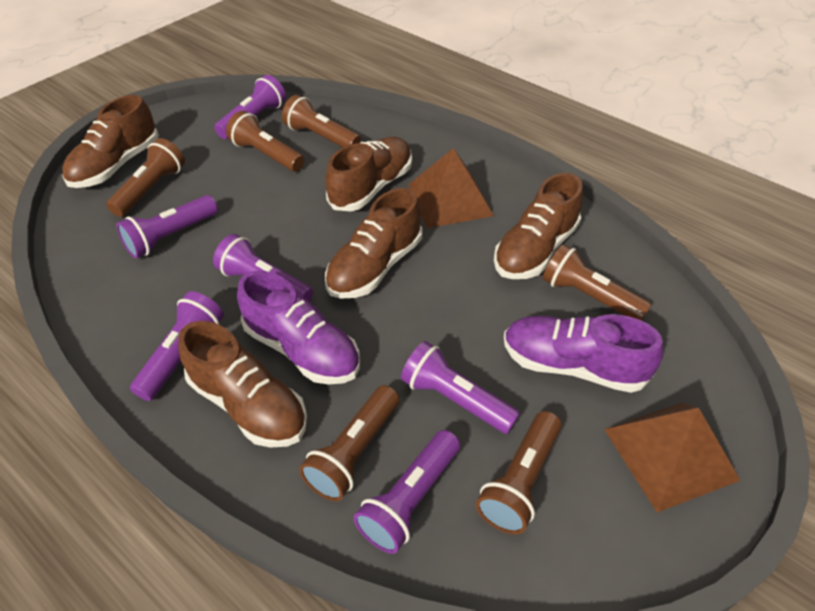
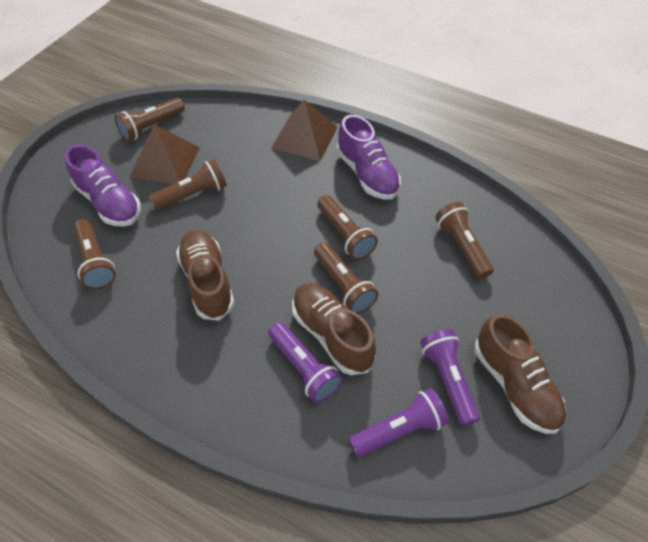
brown shoe: [62,95,159,188] [178,321,307,448] [325,137,412,211] [325,188,422,299] [494,173,583,279] = 5 -> [176,230,234,321] [292,283,376,375] [475,314,566,434] = 3
purple flashlight: [116,195,218,258] [130,291,224,401] [213,234,313,302] [214,75,286,139] [354,430,460,554] [401,341,520,434] = 6 -> [268,322,343,403] [349,388,449,457] [420,329,480,426] = 3

